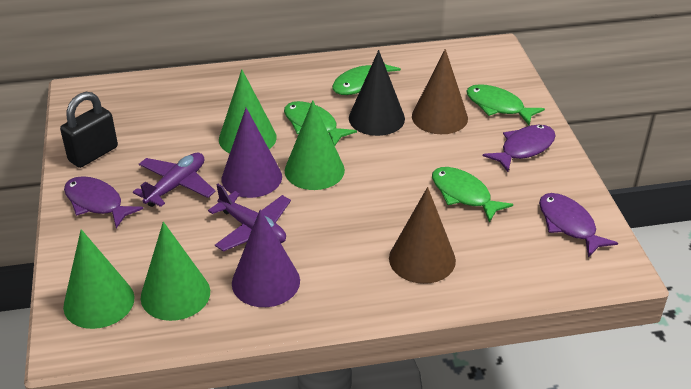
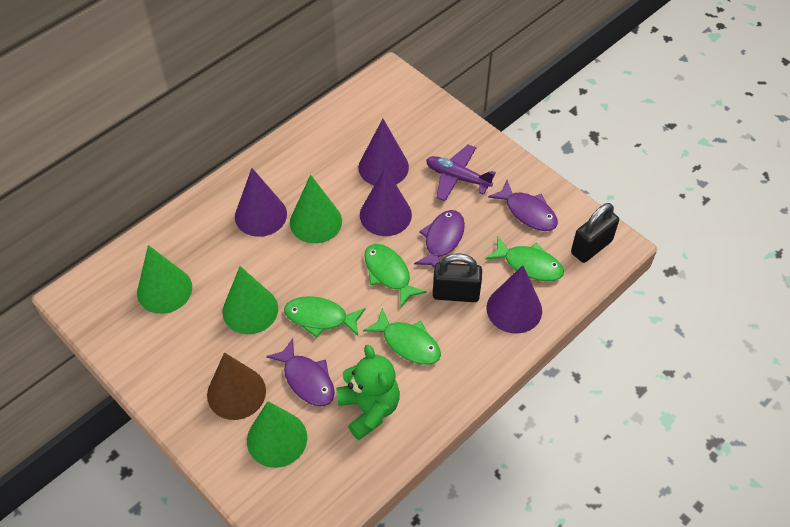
black cone: [349,50,405,136] = 1 -> none = 0
black padlock: [60,92,118,168] = 1 -> [433,253,482,302] [571,203,619,263] = 2
brown cone: [389,187,456,284] [412,49,468,134] = 2 -> [207,352,266,420] = 1
green teddy bear: none = 0 -> [336,345,400,440] = 1
purple cone: [222,108,282,198] [232,209,300,307] = 2 -> [235,168,287,237] [358,119,409,185] [360,168,412,236] [487,265,542,334] = 4
purple plane: [133,153,216,207] [208,184,291,252] = 2 -> [426,145,496,201] = 1

